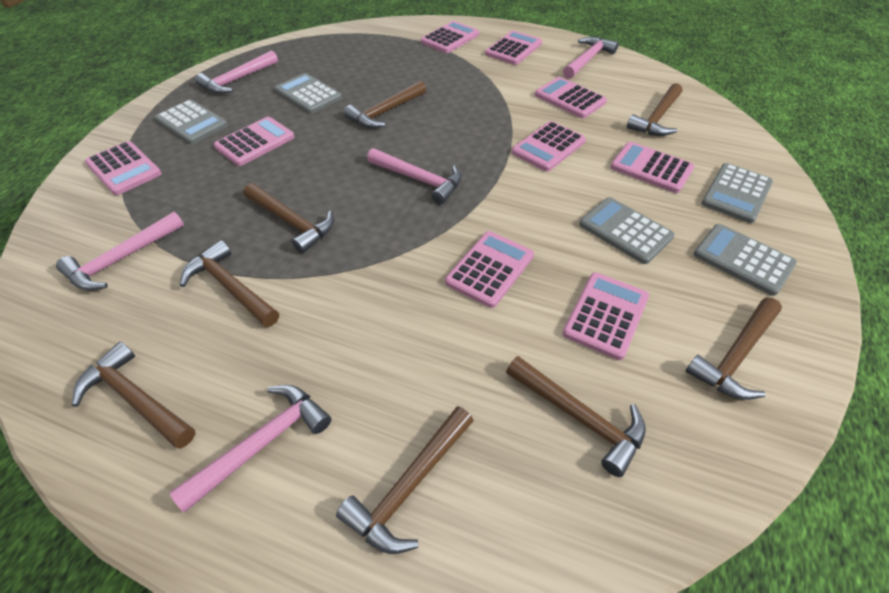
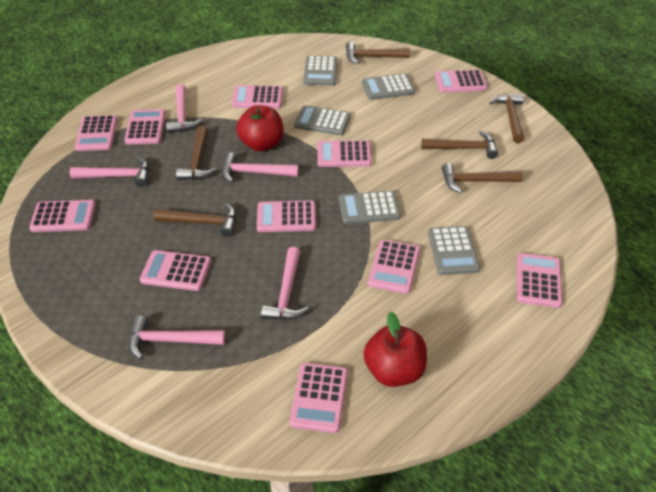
brown hammer: [72,342,195,449] [180,240,279,327] [243,183,334,254] [336,406,473,554] [344,81,426,128] [506,356,646,477] [627,83,682,136] [686,298,782,400] = 8 -> [153,203,236,237] [176,126,217,180] [346,42,410,64] [421,131,498,159] [442,163,523,193] [489,94,524,143] = 6
pink calculator: [85,141,162,195] [214,117,295,166] [421,21,479,53] [445,231,534,308] [485,31,542,65] [511,121,586,171] [535,77,607,118] [562,272,649,360] [610,142,694,193] = 9 -> [29,200,96,232] [75,115,118,151] [124,109,165,144] [140,250,211,291] [232,85,283,108] [257,200,316,232] [289,363,348,433] [318,140,372,167] [368,239,420,294] [435,70,487,93] [517,253,562,308] = 11
red apple: none = 0 -> [236,105,284,152] [363,312,427,387] = 2

